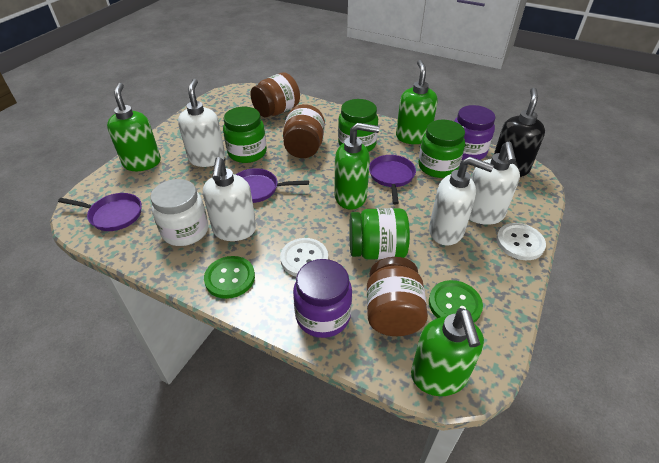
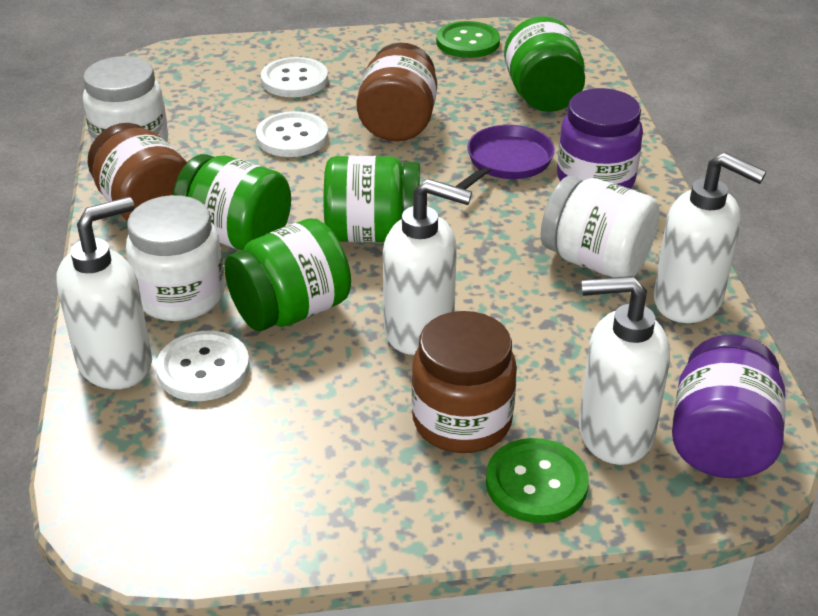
black soap dispenser: [494,88,545,177] = 1 -> none = 0
green soap dispenser: [107,83,161,171] [334,123,380,210] [396,60,438,144] [411,308,484,396] = 4 -> none = 0
purple pan: [58,193,142,231] [235,168,309,203] [369,155,416,204] = 3 -> [455,125,555,190] = 1
white button: [280,238,328,277] [496,223,546,260] = 2 -> [156,331,250,401] [256,111,328,157] [261,57,328,97] = 3
white jar: [151,179,208,246] = 1 -> [83,56,168,143] [126,195,225,321] [541,176,660,277] = 3

